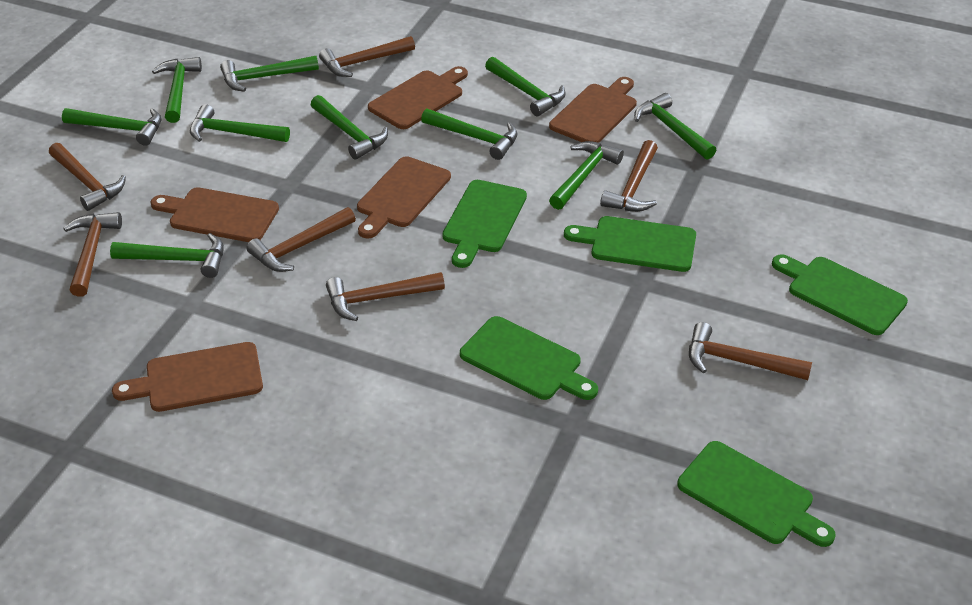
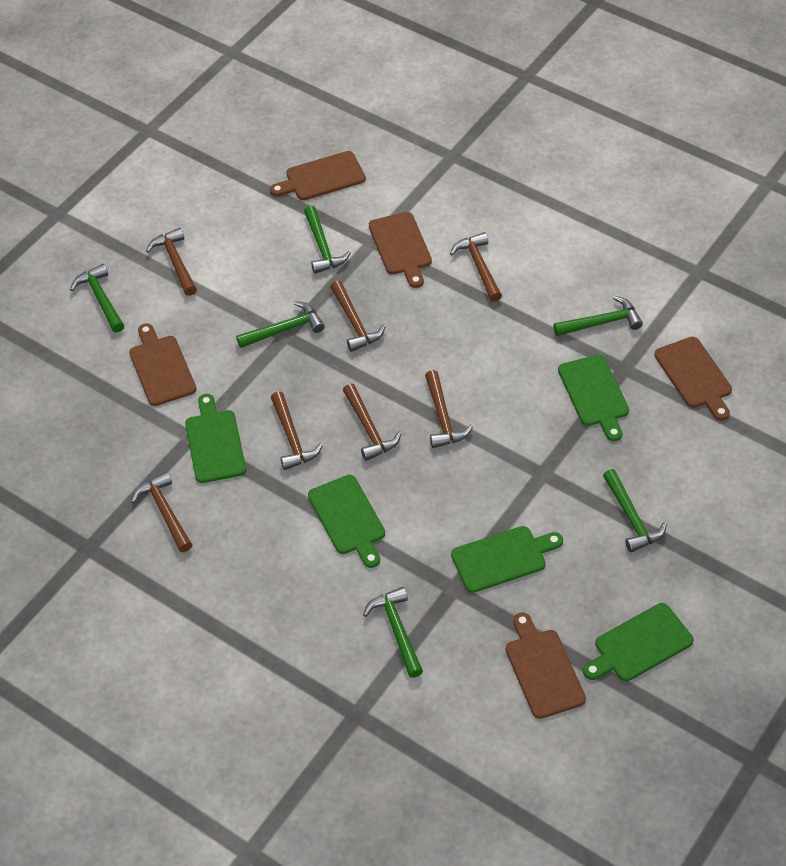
green hammer: [62,108,162,146] [110,233,224,278] [152,57,202,123] [190,104,290,142] [220,56,319,92] [311,95,388,160] [421,109,518,160] [485,57,566,116] [549,141,624,210] [634,93,716,160] = 10 -> [70,264,124,333] [236,301,325,348] [304,206,351,274] [363,587,423,678] [553,296,643,336] [603,469,667,552] = 6

